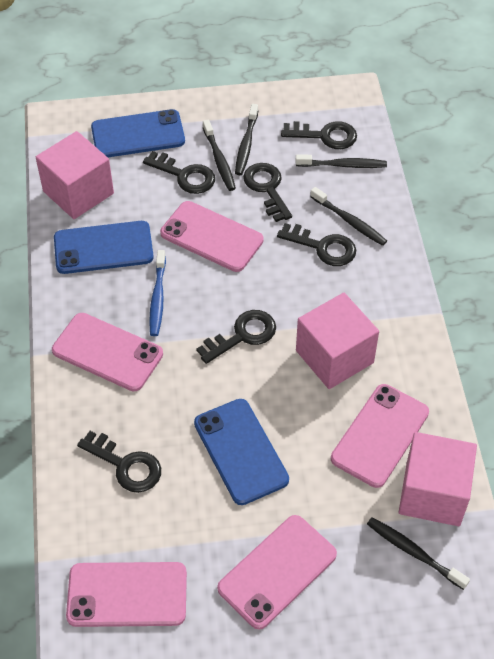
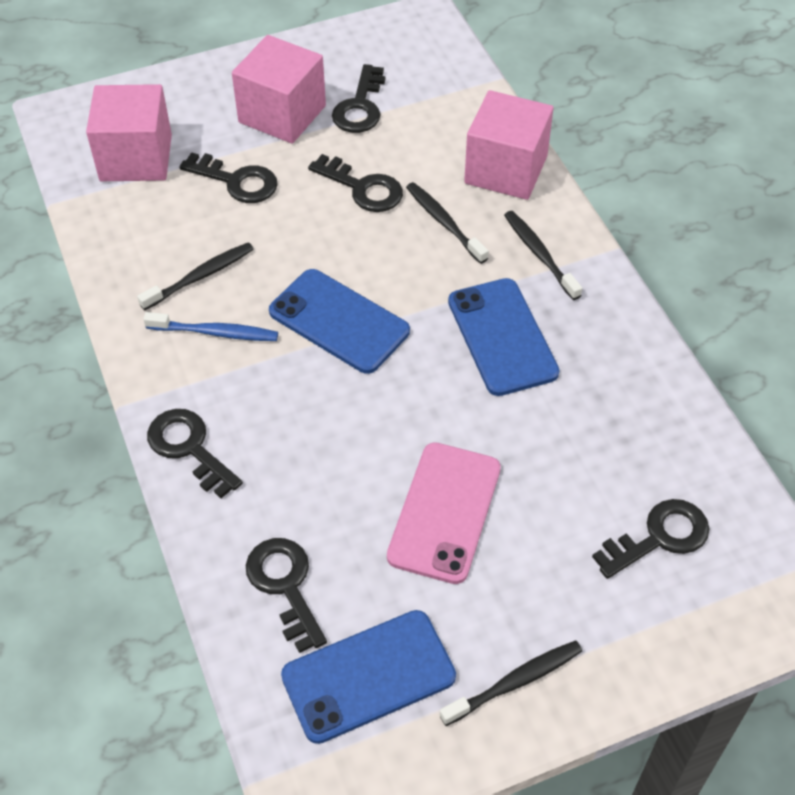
black toothbrush: [203,119,236,191] [235,104,258,175] [296,154,387,168] [310,187,387,246] [367,517,470,590] = 5 -> [137,242,254,310] [406,182,488,264] [439,641,582,726] [504,211,582,300] = 4
pink phone: [52,313,163,391] [66,562,187,627] [160,201,264,272] [217,515,337,629] [331,384,429,488] = 5 -> [387,442,501,584] = 1

